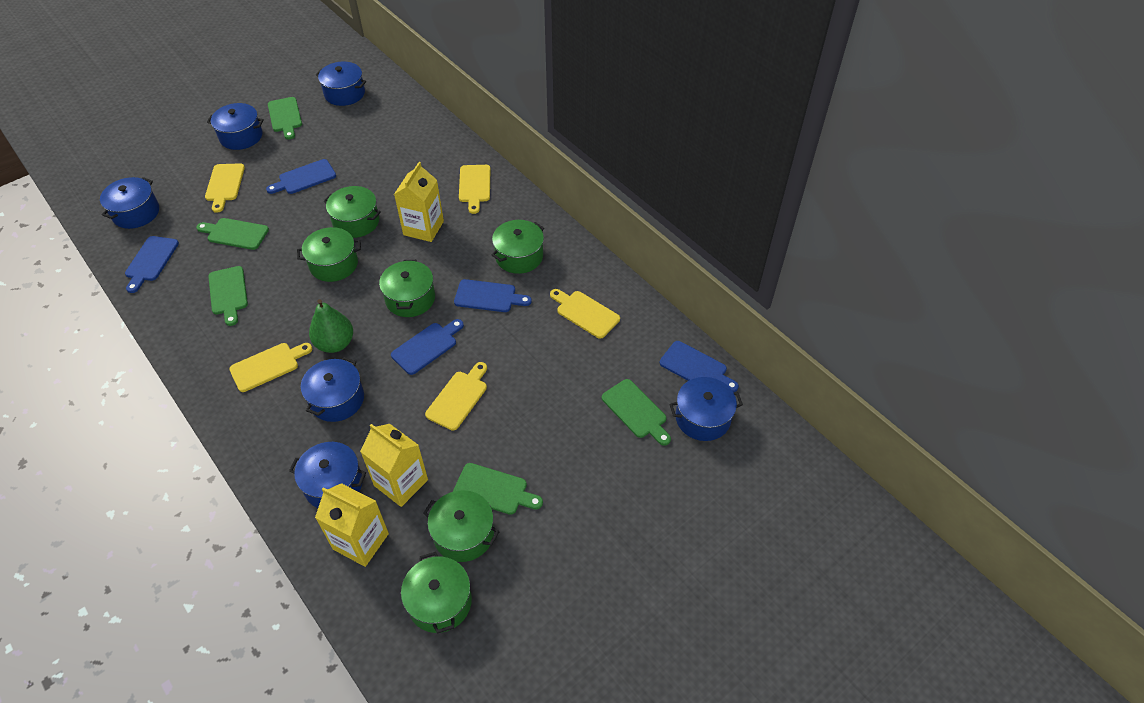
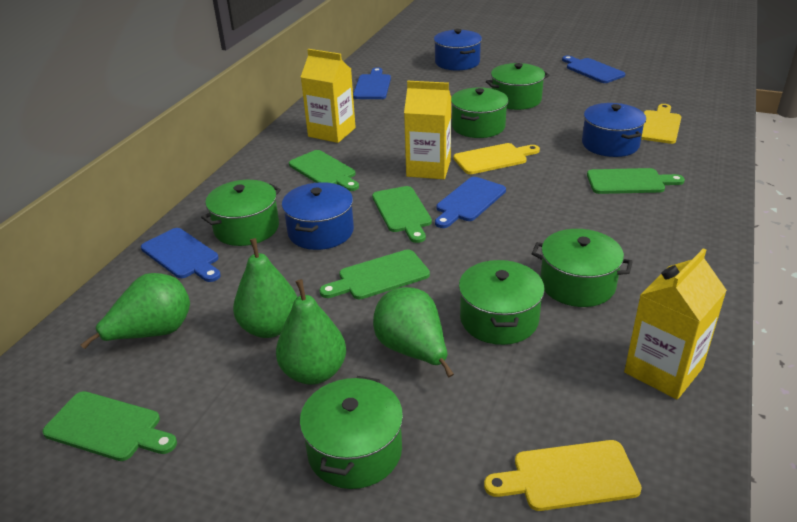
blue cutting board: [125,236,179,293] [266,159,336,194] [391,319,464,375] [454,279,532,312] [660,341,739,392] = 5 -> [141,228,221,282] [353,67,391,99] [435,177,506,228] [562,56,625,83] = 4
blue pot: [100,177,159,229] [207,103,264,150] [289,442,366,508] [301,357,364,422] [316,61,366,106] [669,377,743,441] = 6 -> [282,182,354,250] [434,29,482,70] [582,103,646,157] = 3
green pear: [309,299,353,353] = 1 -> [81,273,190,349] [233,238,297,338] [276,279,346,385] [373,287,454,377] = 4
yellow cutting board: [205,163,245,213] [229,343,312,392] [425,362,487,431] [459,165,490,214] [550,289,620,339] = 5 -> [454,143,540,174] [484,440,642,511] [641,104,681,144] = 3

